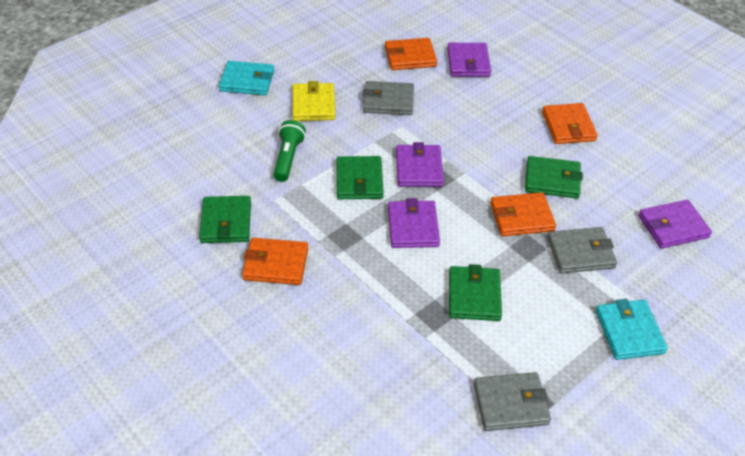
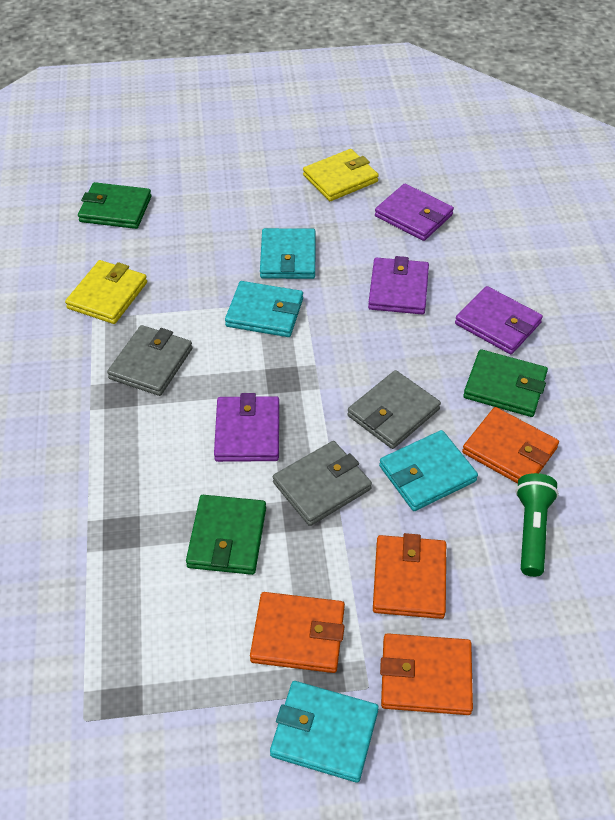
green wallet: [199,196,251,243] [336,156,384,199] [449,264,502,321] [525,156,583,198] = 4 -> [78,182,151,229] [186,495,266,575] [463,349,548,417] = 3
turquoise wallet: [219,61,274,95] [596,299,668,360] = 2 -> [225,281,303,337] [260,228,316,279] [270,681,379,783] [379,430,478,511] = 4
yellow wallet: [292,81,336,121] = 1 -> [65,260,147,324] [303,149,379,201] = 2

